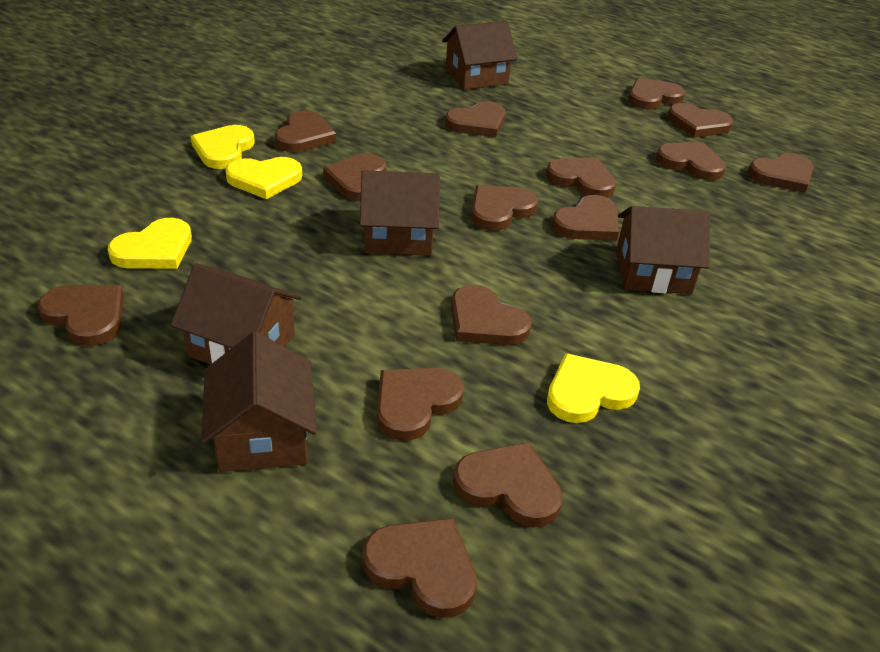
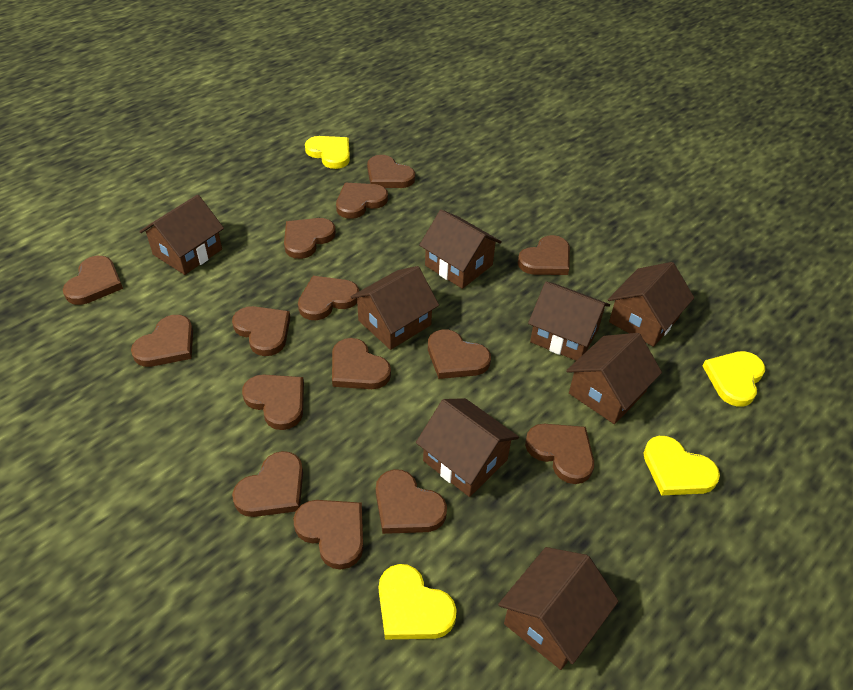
brown house: [171,263,302,365] [201,331,317,472] [360,170,440,256] [442,21,517,90] [616,206,711,294] = 5 -> [139,195,224,275] [350,266,439,350] [416,398,519,497] [419,210,502,289] [498,547,619,670] [528,281,610,361] [566,333,662,424] [608,262,694,347] = 8

